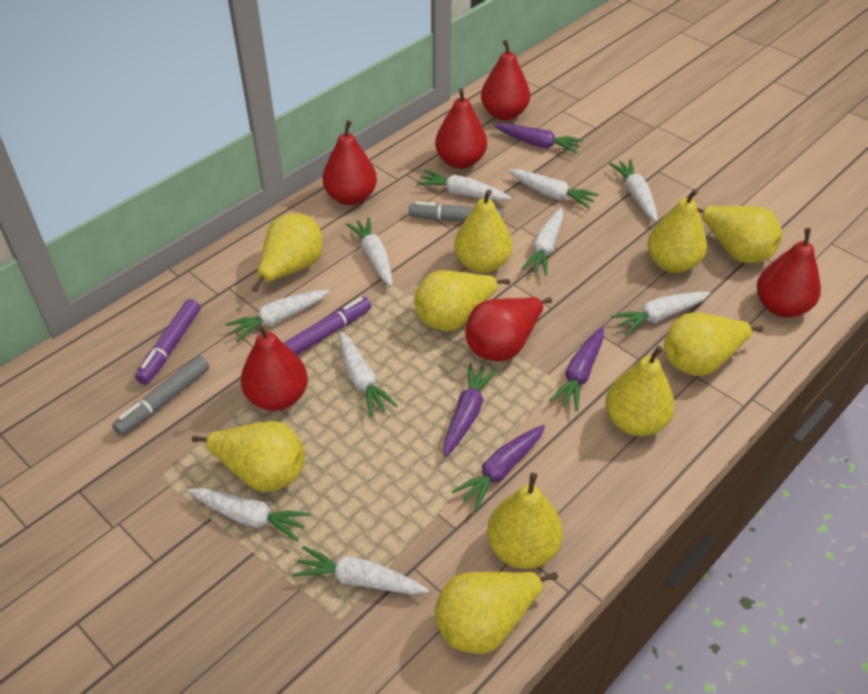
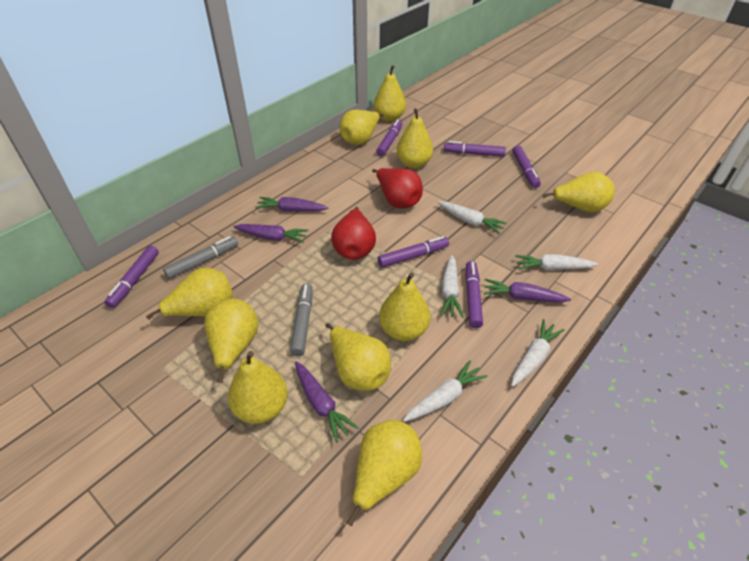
purple marker: [135,299,200,385] [284,297,372,355] = 2 -> [104,246,159,308] [376,119,402,156] [378,236,449,268] [444,141,506,157] [465,261,483,328] [512,145,541,188] = 6
red pear: [241,324,308,411] [323,120,377,205] [435,88,487,169] [466,297,552,361] [481,40,530,120] [757,228,821,318] = 6 -> [331,207,376,260] [372,168,423,209] = 2
white carrot: [187,488,311,541] [225,290,330,342] [292,546,429,595] [339,331,398,417] [346,217,392,287] [417,170,511,201] [508,169,599,209] [521,208,564,276] [609,159,658,222] [611,292,710,335] = 10 -> [403,360,487,422] [437,201,507,234] [441,255,464,318] [511,319,565,387] [515,254,598,271] = 5

